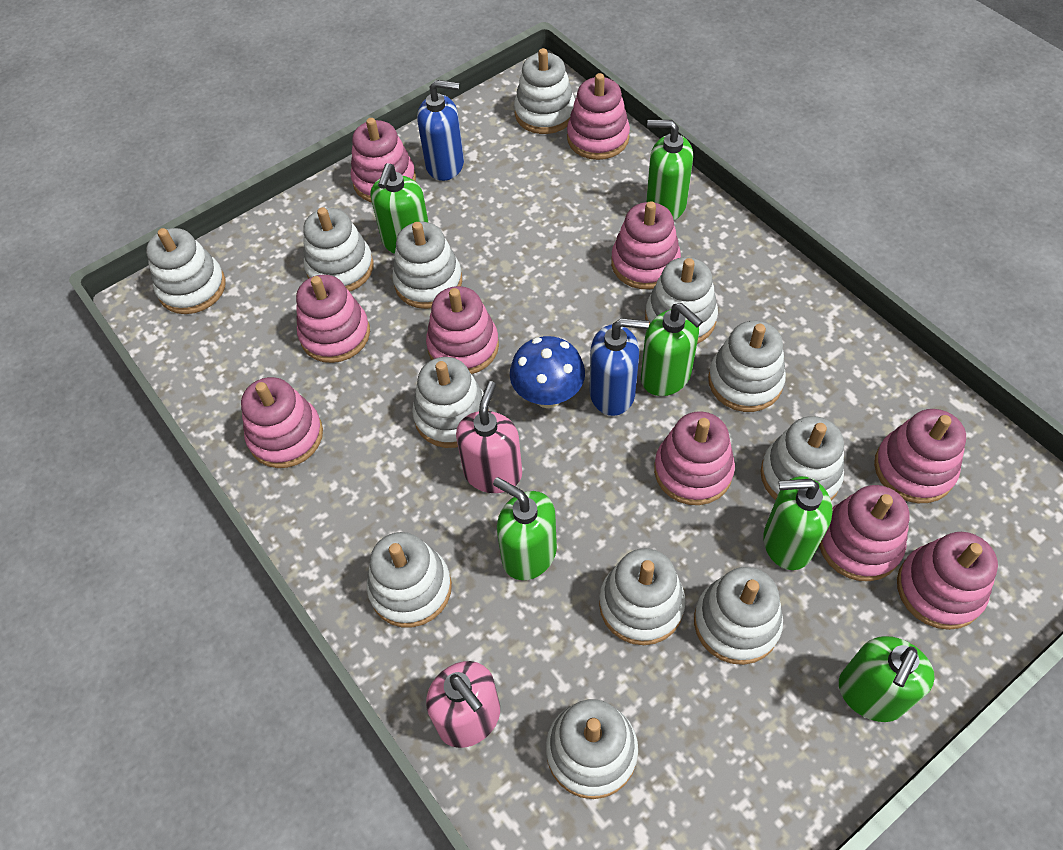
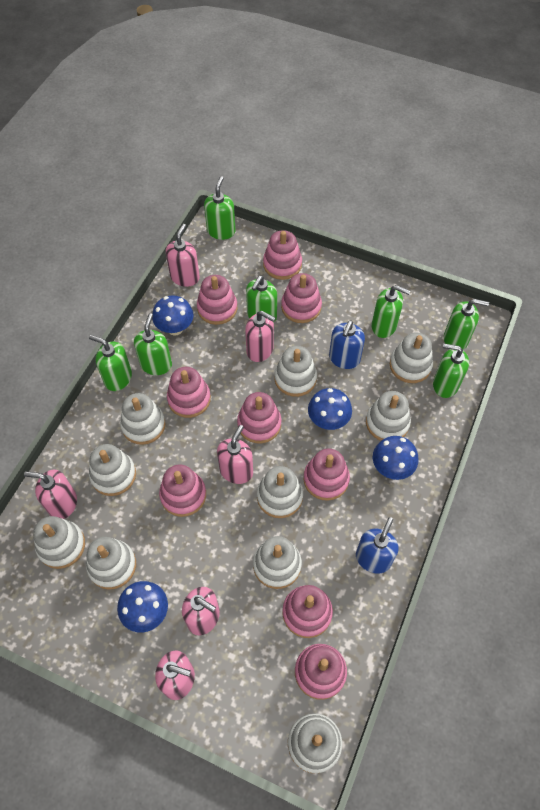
blue mushroom: [510,336,585,408] = 1 -> [117,581,168,632] [152,295,193,336] [308,388,352,430] [373,436,418,480] = 4
green soap dispenser: [370,163,429,254] [493,477,557,580] [641,303,703,396] [646,120,693,220] [763,476,833,570] [839,636,935,722] = 6 -> [89,335,132,391] [134,313,172,375] [204,176,236,240] [246,276,277,323] [372,285,410,338] [433,344,469,398] [444,299,489,350] = 7
pink soap dispenser: [426,661,500,748] [456,381,522,493] = 2 -> [24,470,77,519] [155,650,195,700] [166,224,200,287] [182,587,220,635] [217,425,253,484] [245,311,275,362] = 6
pink stacking toy: [241,377,323,468] [296,275,370,363] [351,118,416,202] [426,286,499,374] [567,73,630,160] [611,201,681,289] [654,411,735,505] [819,485,909,581] [874,409,966,503] [897,532,998,630] = 10 -> [159,465,206,517] [167,367,211,418] [197,275,237,325] [237,392,282,444] [263,230,302,280] [281,273,322,323] [282,585,333,638] [295,644,347,700] [304,448,350,501] = 9
white stacking toy: [146,228,226,314] [303,207,374,292] [367,532,452,627] [392,222,462,309] [412,357,489,448] [514,48,575,134] [546,699,638,799] [599,548,686,645] [645,257,718,344] [694,567,783,665] [708,321,786,412] [760,416,844,501] = 12 -> [33,516,85,569] [86,537,136,590] [89,444,136,496] [120,393,165,445] [253,536,302,589] [257,466,303,518] [274,346,317,397] [288,713,342,773] [366,391,411,441] [390,333,433,383] = 10

